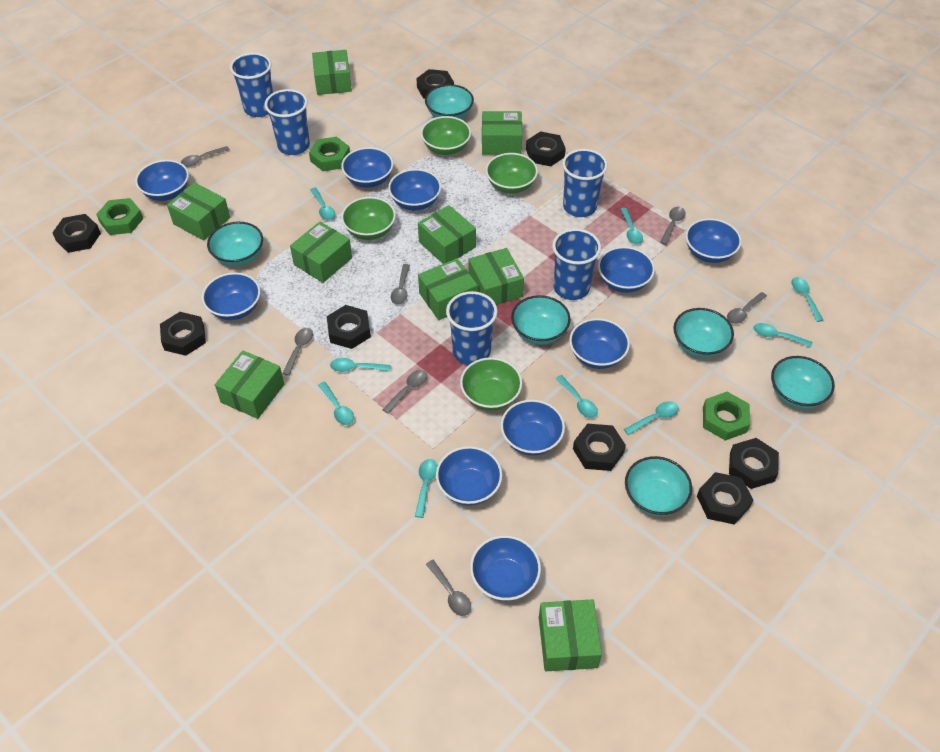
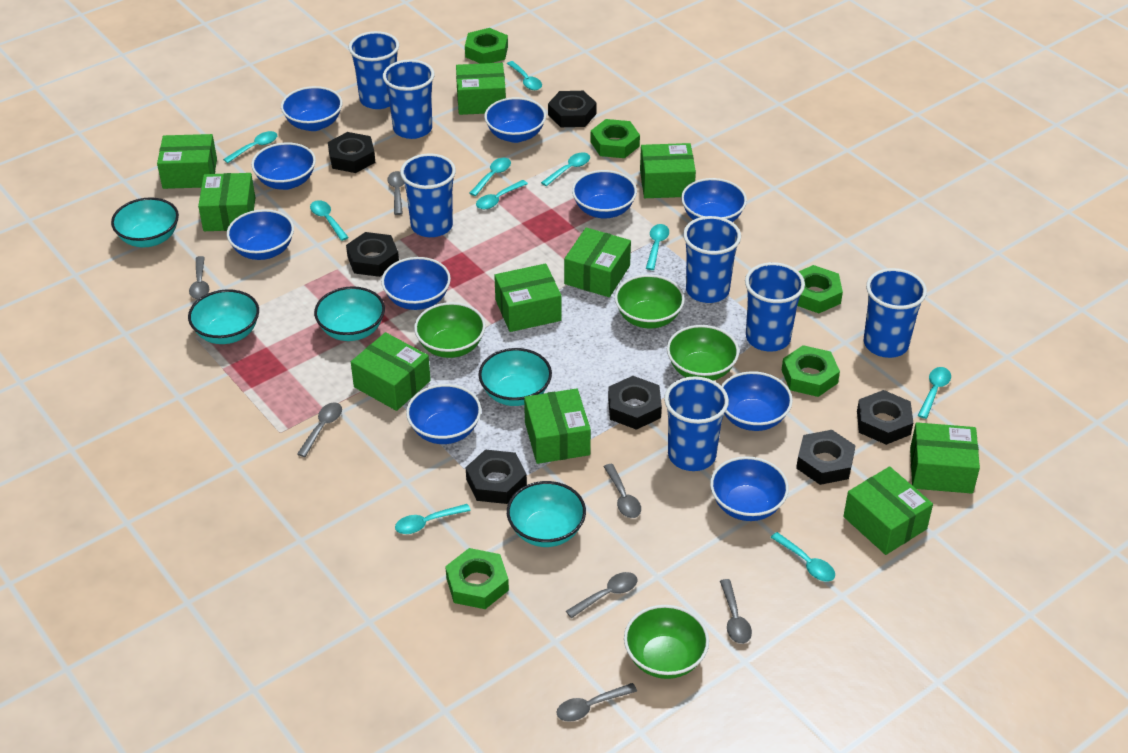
black nut: [52,214,101,253] [160,312,206,356] [327,305,371,349] [416,69,454,99] [526,131,566,166] [573,424,626,471] [697,472,753,525] [729,438,779,489] = 8 -> [328,132,376,173] [346,232,399,277] [466,450,527,504] [548,91,597,127] [608,376,662,430] [796,430,856,485] [857,390,913,445] = 7
blue cup: [230,53,273,117] [265,89,310,155] [446,291,498,365] [552,229,601,300] [562,149,608,217] = 5 -> [348,31,399,109] [383,60,435,139] [400,153,456,237] [664,376,729,471] [683,216,741,303] [745,262,805,352] [864,268,927,358] = 7
green box: [167,183,230,240] [215,350,284,419] [290,221,352,283] [312,50,352,95] [418,205,476,264] [418,258,478,320] [469,248,524,305] [482,111,522,155] [539,599,602,671] = 9 -> [157,134,217,189] [198,173,255,231] [351,332,431,411] [456,63,506,115] [494,264,562,332] [524,388,591,464] [564,227,631,297] [640,143,696,198] [843,467,933,555] [910,422,980,494] = 10
green nut: [96,198,143,235] [309,137,350,171] [703,392,750,441] = 3 -> [445,548,509,609] [465,28,508,64] [590,119,640,158] [782,345,840,397] [797,265,843,313] = 5
turquoise bowl: [207,222,263,266] [425,84,474,119] [511,295,571,345] [625,456,692,516] [673,308,734,358] [771,356,835,409] = 6 -> [111,197,179,247] [188,289,259,344] [314,286,385,341] [478,348,552,406] [507,481,586,547] = 5
turquoise spoon: [310,187,336,220] [318,382,354,425] [330,358,391,372] [415,459,438,518] [555,375,598,418] [620,208,643,244] [624,401,679,435] [754,323,812,347] [791,277,823,322] = 9 -> [223,131,277,163] [310,200,349,241] [395,504,471,534] [470,158,511,196] [476,180,528,209] [507,61,542,90] [541,152,590,186] [646,224,669,270] [770,532,835,582] [918,367,951,419] = 10

